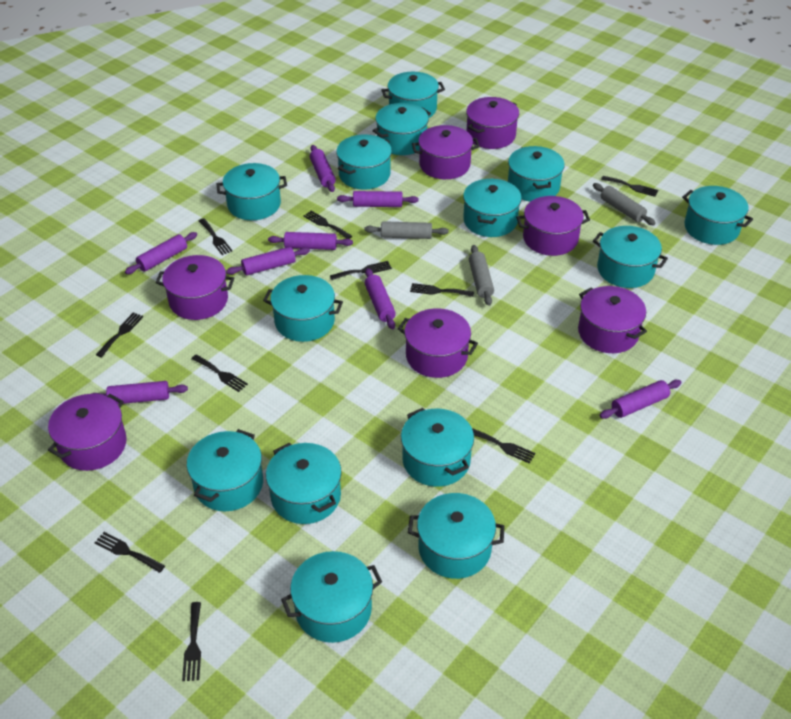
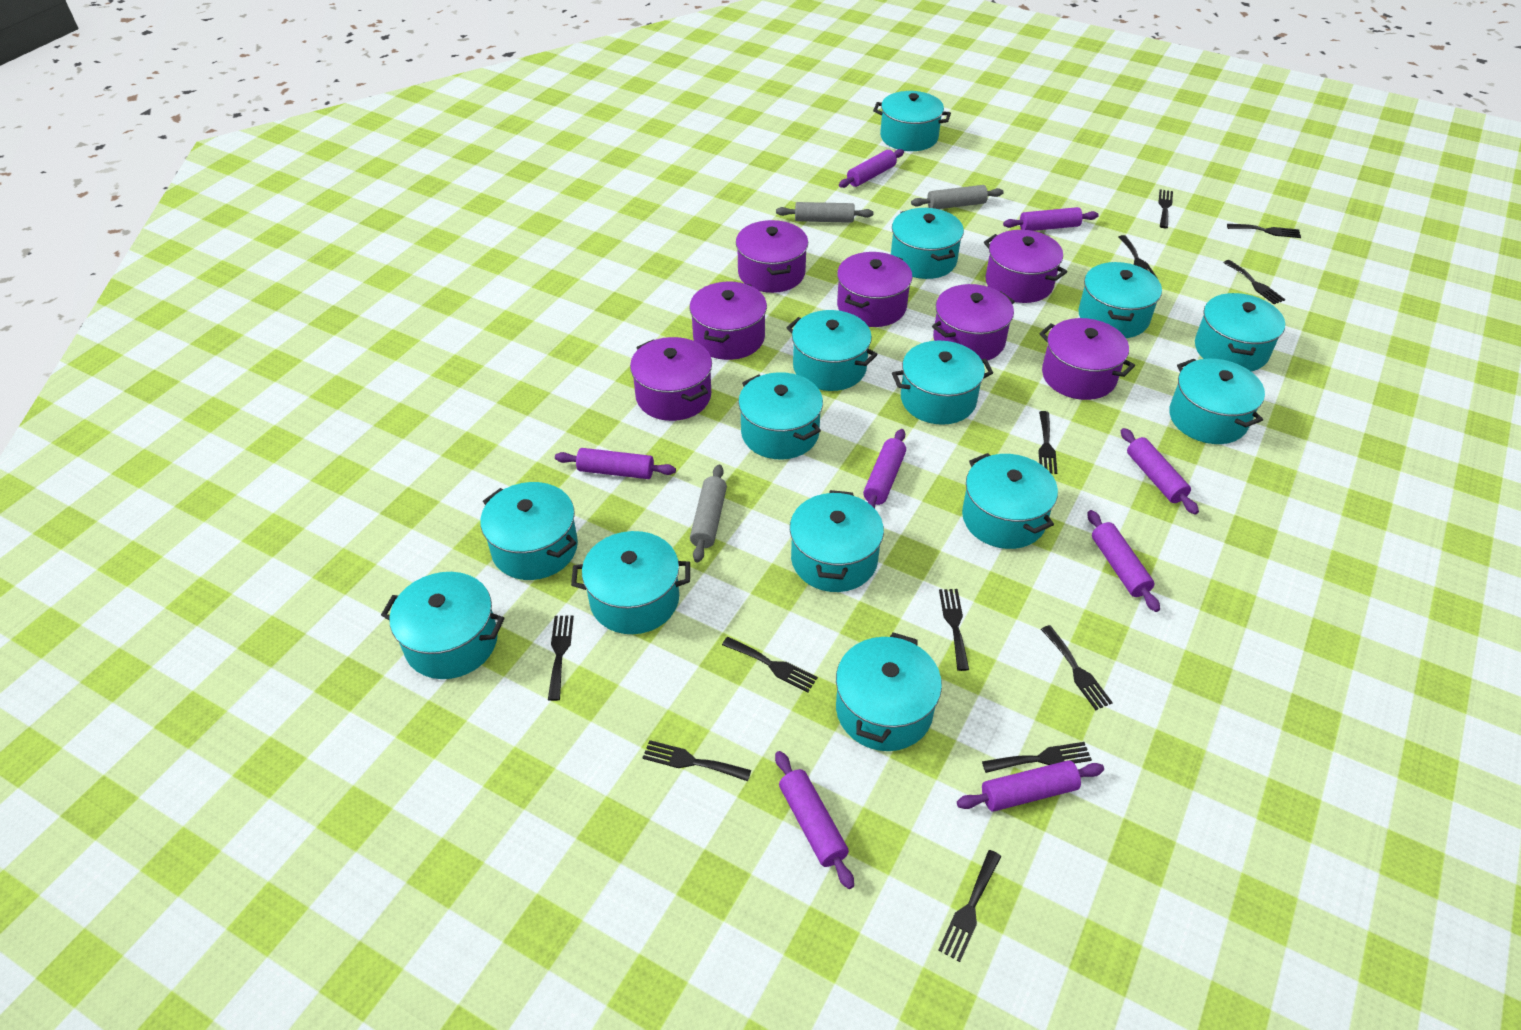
black fork: [94,532,165,573] [96,312,143,358] [182,602,201,681] [191,354,248,392] [199,218,233,255] [303,211,352,239] [330,261,392,280] [410,283,474,297] [472,428,535,464] [601,176,658,197] = 10 -> [548,615,574,701] [642,740,751,781] [722,637,818,692] [938,850,1001,962] [939,589,969,671] [982,742,1092,773] [1038,411,1057,474] [1041,625,1113,710] [1119,235,1157,278] [1158,189,1173,228] [1223,260,1285,304] [1227,224,1301,238] = 12

